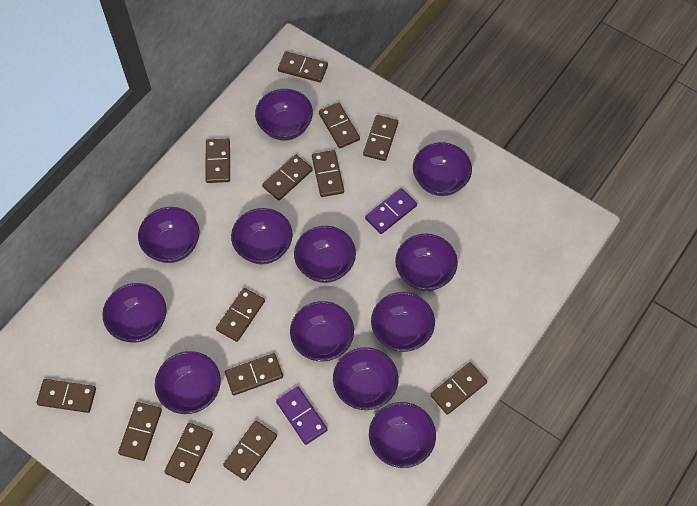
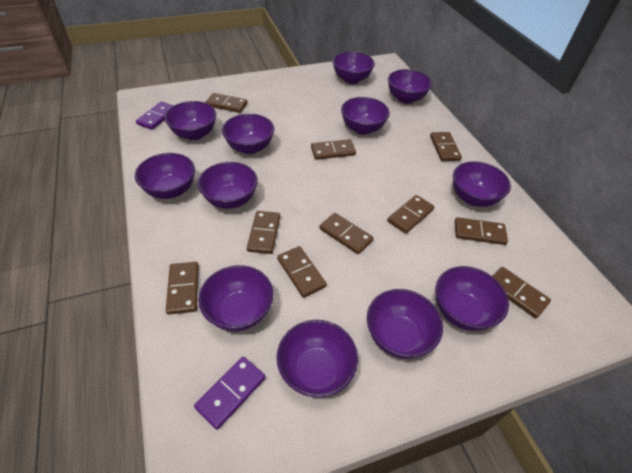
brown domino: [37,379,96,413] [118,402,162,461] [164,423,213,483] [205,138,230,183] [216,288,265,342] [223,421,277,481] [225,353,283,395] [262,155,313,201] [278,51,328,83] [312,150,344,197] [319,102,360,148] [363,115,398,161] [430,362,487,415] = 13 -> [166,262,199,315] [205,93,247,113] [247,211,280,254] [277,246,327,298] [311,139,356,160] [319,213,373,254] [387,195,435,234] [430,132,462,161] [455,217,508,245] [492,267,551,318] = 10

